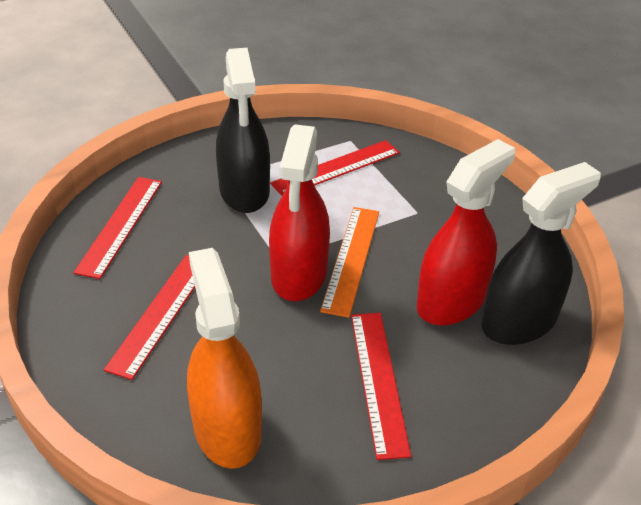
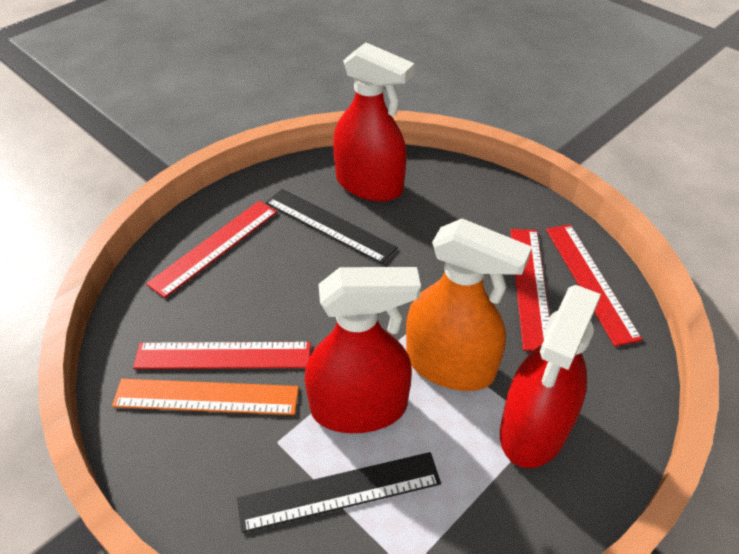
black ruler: none = 0 -> [237,452,441,533] [266,189,398,264] = 2
black spray bottle: [216,48,270,213] [482,162,601,345] = 2 -> none = 0
red spray bottle: [269,124,330,301] [417,139,515,325] = 2 -> [305,267,421,433] [333,42,414,201] [500,285,601,468] = 3

